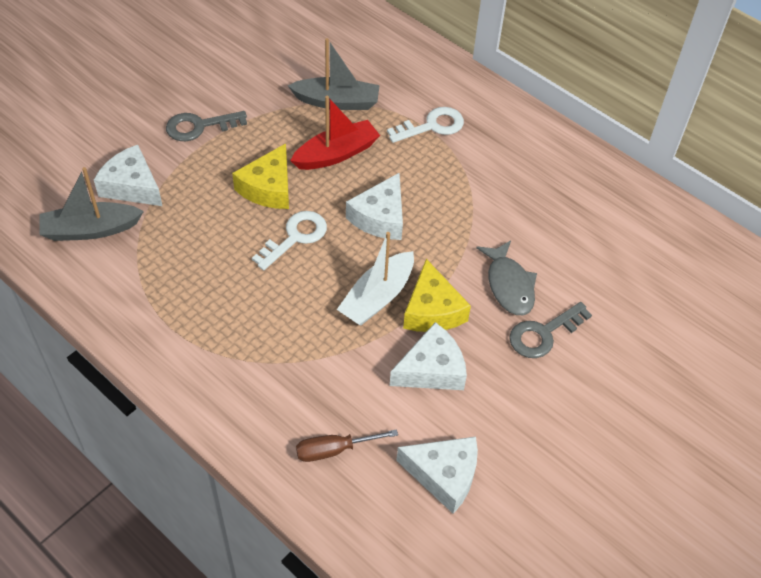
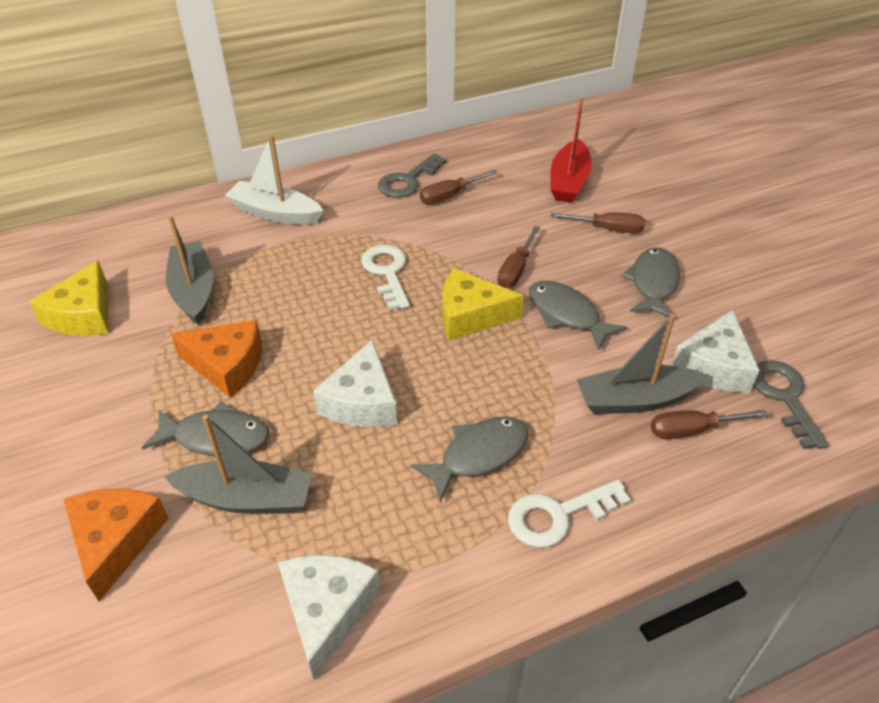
brown screwdriver: [296,429,398,462] = 1 -> [420,170,498,204] [497,226,540,288] [550,212,645,233] [651,410,769,439] = 4
grey boat: [39,167,144,241] [287,38,380,110] = 2 -> [164,415,313,514] [166,215,213,324] [576,314,708,414] = 3
grey fish: [476,240,537,315] = 1 -> [142,402,269,456] [411,416,528,502] [529,281,627,350] [621,247,680,317] = 4
orange cheese: none = 0 -> [63,489,169,601] [171,320,262,398] = 2
white cheese: [94,145,162,206] [346,173,403,240] [390,322,467,390] [396,437,478,514] = 4 -> [278,555,380,680] [313,339,397,427] [671,310,760,393] = 3

